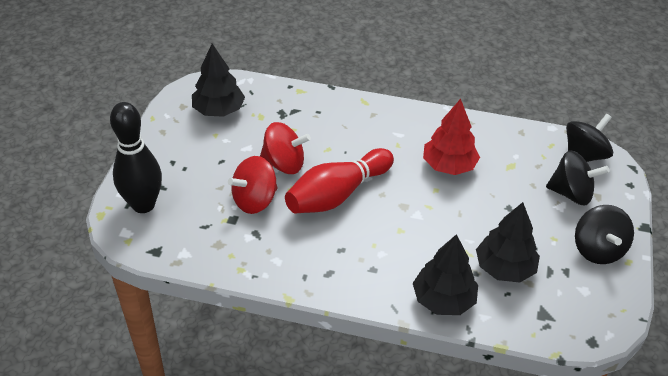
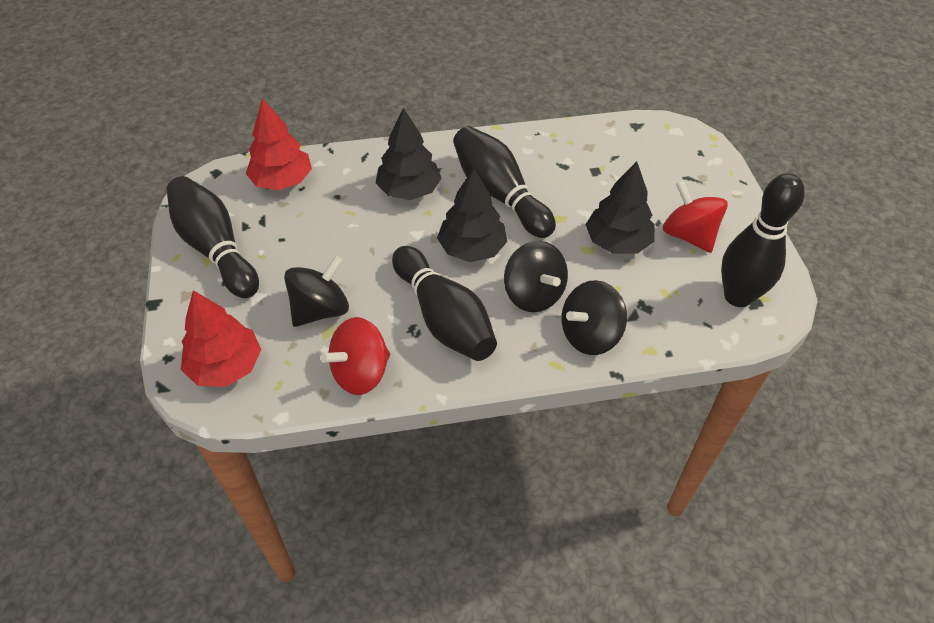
black bowling pin: [110,102,162,213] = 1 -> [167,176,259,298] [392,246,497,361] [453,126,556,238] [721,173,805,307] = 4
red bowling pin: [285,148,394,213] = 1 -> none = 0
red tree: [423,99,480,175] = 1 -> [181,290,261,387] [246,98,312,190] = 2

